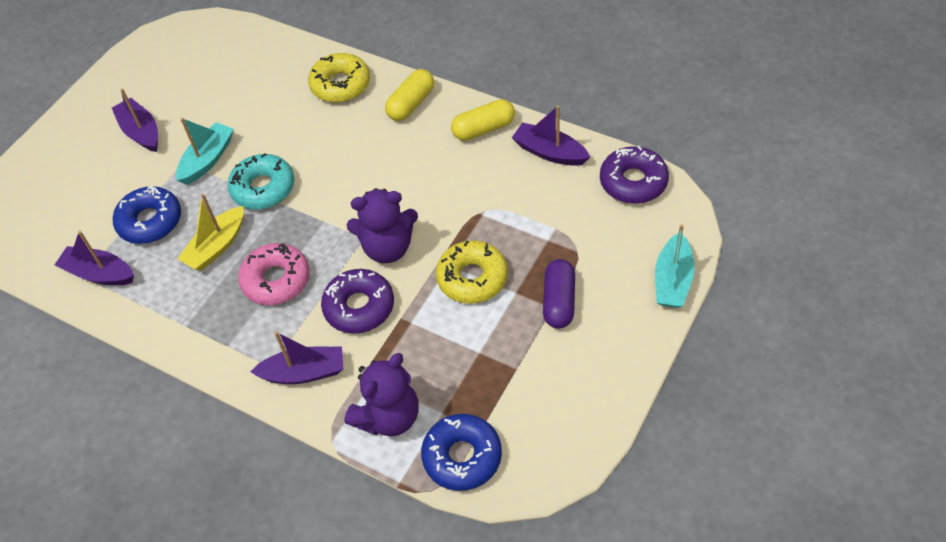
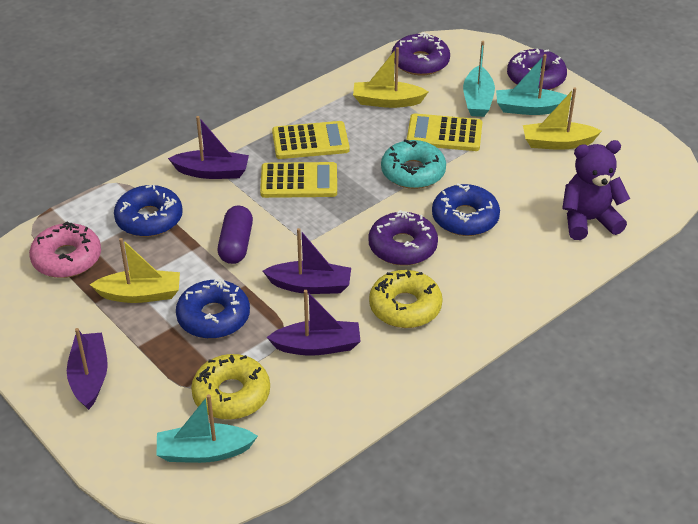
blue donut: [113,186,181,244] [421,414,502,491] = 2 -> [114,185,183,237] [176,278,250,339] [432,183,500,236] = 3
purple donut: [321,269,394,334] [600,146,669,204] = 2 -> [368,210,438,266] [392,32,450,75] [507,48,567,90] = 3
purple teddy bear: [344,353,419,436] [347,188,418,263] = 2 -> [562,140,630,240] = 1
turquoise boat: [176,118,234,185] [655,225,695,308] = 2 -> [157,394,258,463] [463,41,495,117] [496,54,572,115] = 3
yellow boat: [177,194,244,271] = 1 -> [90,238,180,303] [353,47,428,108] [523,88,602,150] = 3
yellow calculator: none = 0 -> [260,162,337,198] [272,121,350,159] [407,113,482,151] = 3
yellow capsule: [385,69,434,121] [451,99,515,141] = 2 -> none = 0

